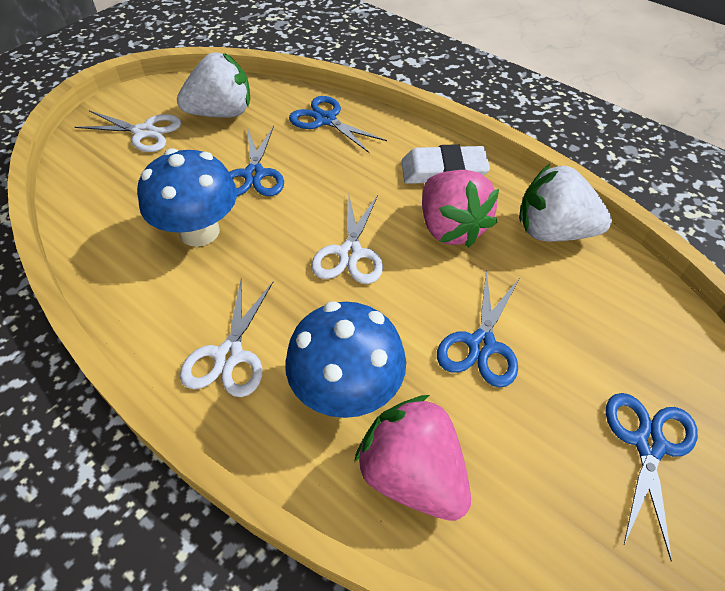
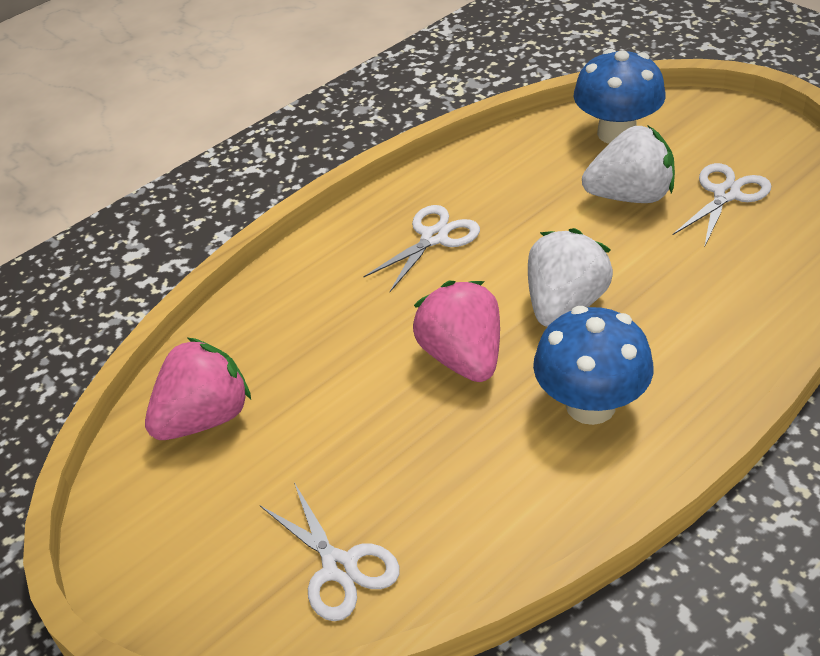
blue scissors: [229,126,284,196] [289,96,387,153] [437,270,519,387] [606,393,698,561] = 4 -> none = 0
white eraser: [402,144,490,184] = 1 -> none = 0

